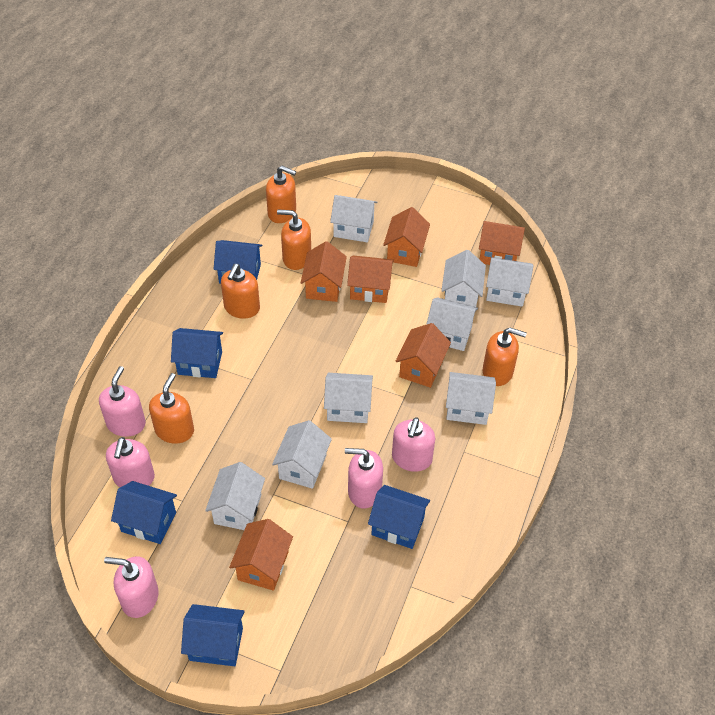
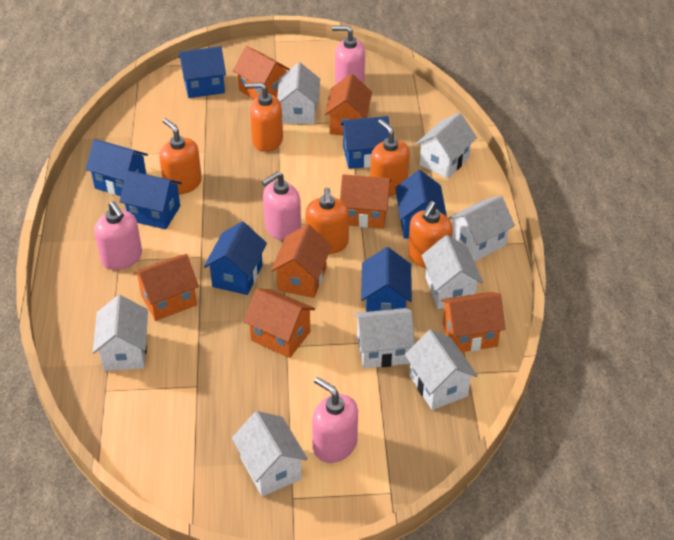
blue house: [111,481,177,544] [171,328,223,378] [181,604,245,666] [214,240,262,284] [368,485,430,549] = 5 -> [85,139,148,196] [120,170,182,229] [179,46,226,98] [204,221,267,295] [340,116,389,169] [361,247,412,312] [395,170,447,239] = 7
orange house: [229,519,293,591] [301,241,347,302] [347,255,394,303] [383,207,430,267] [395,323,451,388] [479,221,525,265] = 6 -> [133,254,199,321] [233,46,289,100] [244,288,315,358] [271,224,332,298] [325,74,372,135] [340,174,391,229] [441,292,506,352] = 7
pink soap dispenser: [99,366,146,437] [104,556,159,618] [106,437,155,487] [345,448,383,508] [392,417,435,472] = 5 -> [94,201,142,270] [262,172,301,241] [312,377,358,463] [332,26,365,84] = 4

